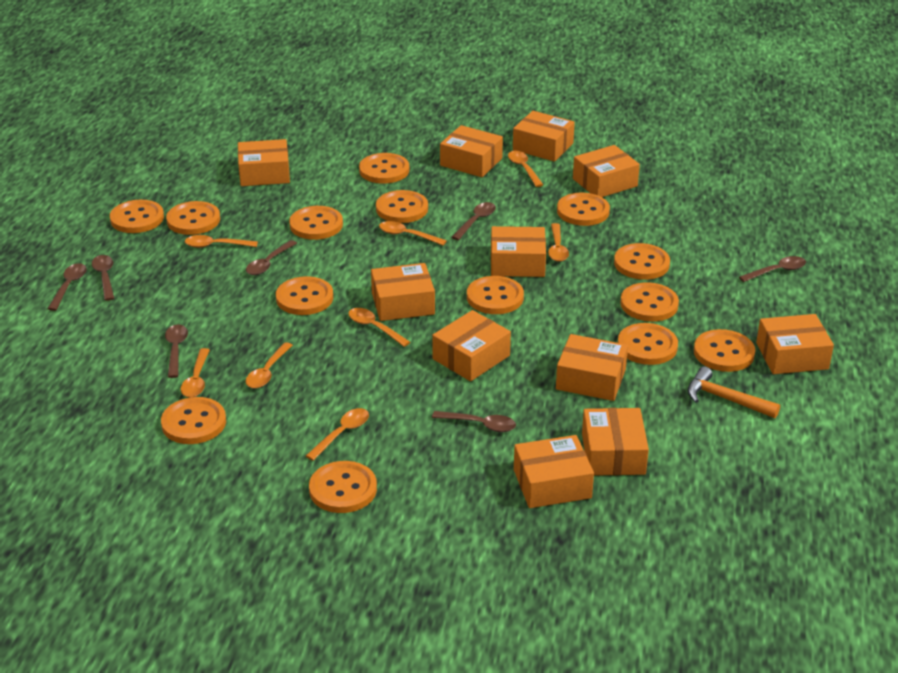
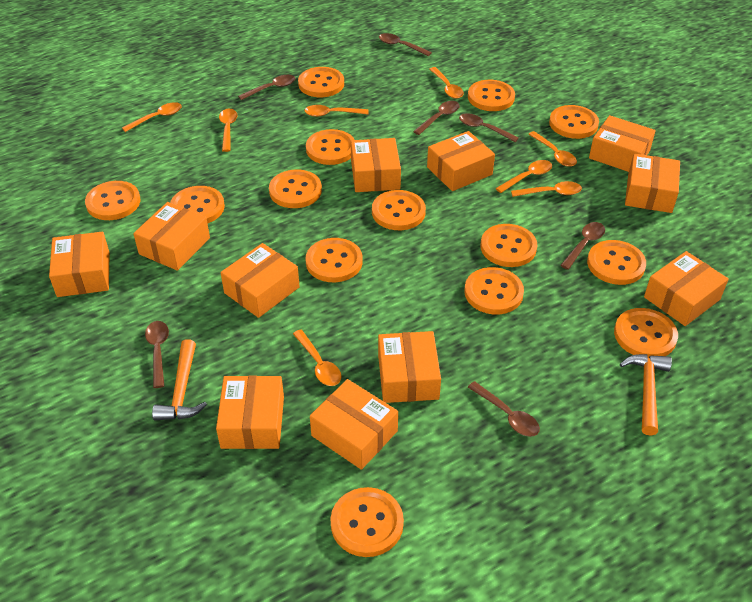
orange hammer: [688,366,780,418] = 1 -> [152,339,207,421] [620,354,672,436] = 2

